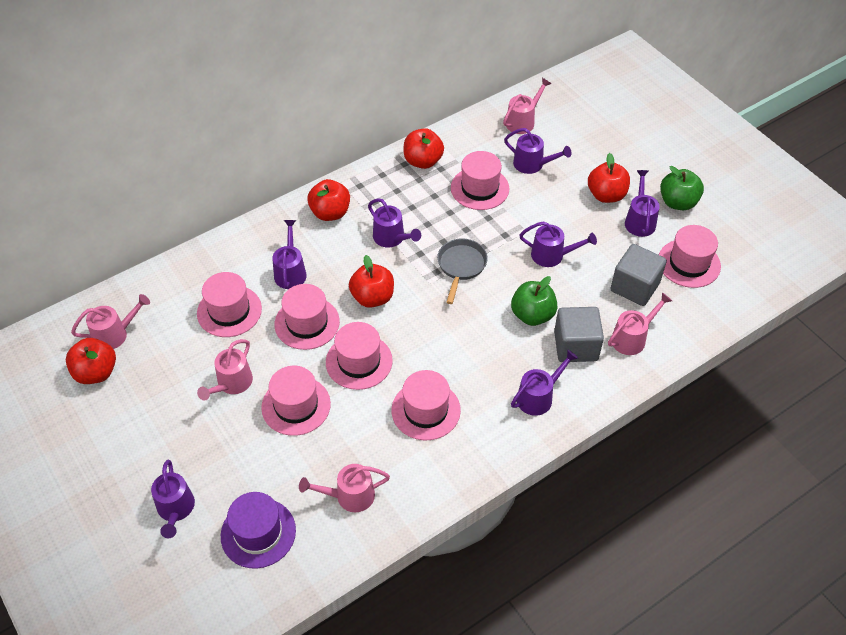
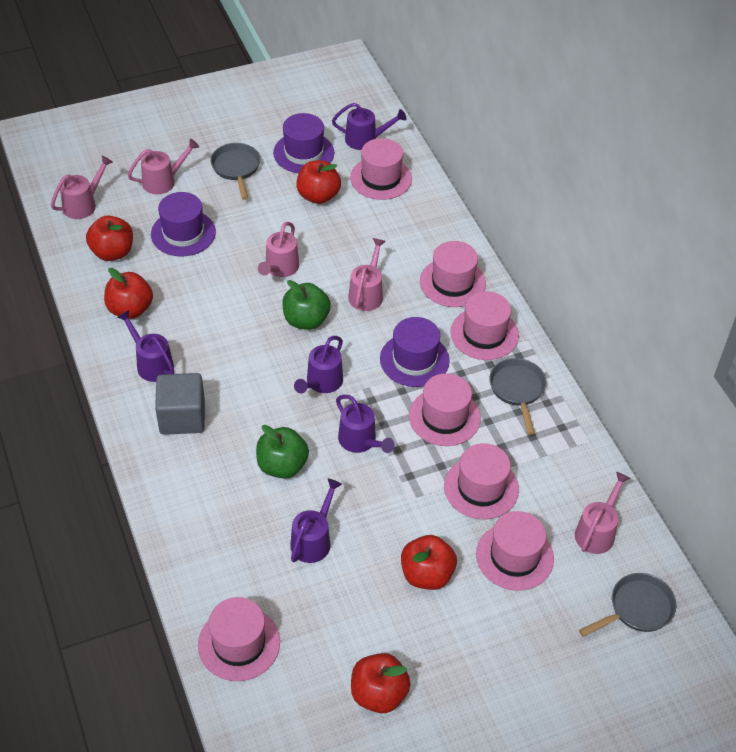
grey cube: [554,307,604,362] [610,244,667,306] = 2 -> [155,373,205,435] = 1
grey pan: [437,239,488,304] = 1 -> [211,143,260,200] [489,358,546,435] [579,573,677,637] = 3
purple hat: [221,492,296,569] = 1 -> [151,192,216,257] [273,113,334,173] [380,317,450,387] = 3
purple watering can: [151,460,195,538] [272,220,307,289] [368,198,421,248] [504,128,572,174] [511,349,578,416] [519,221,597,267] [625,170,660,237] = 7 -> [117,310,174,382] [290,479,342,563] [294,336,343,393] [332,103,407,150] [336,395,395,453] = 5

